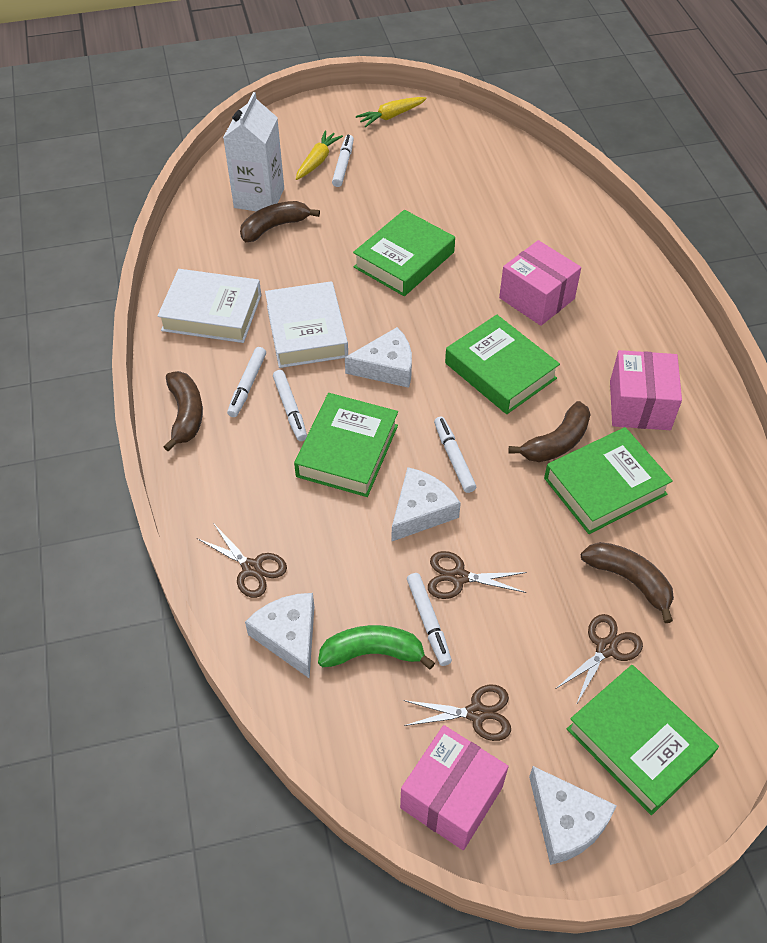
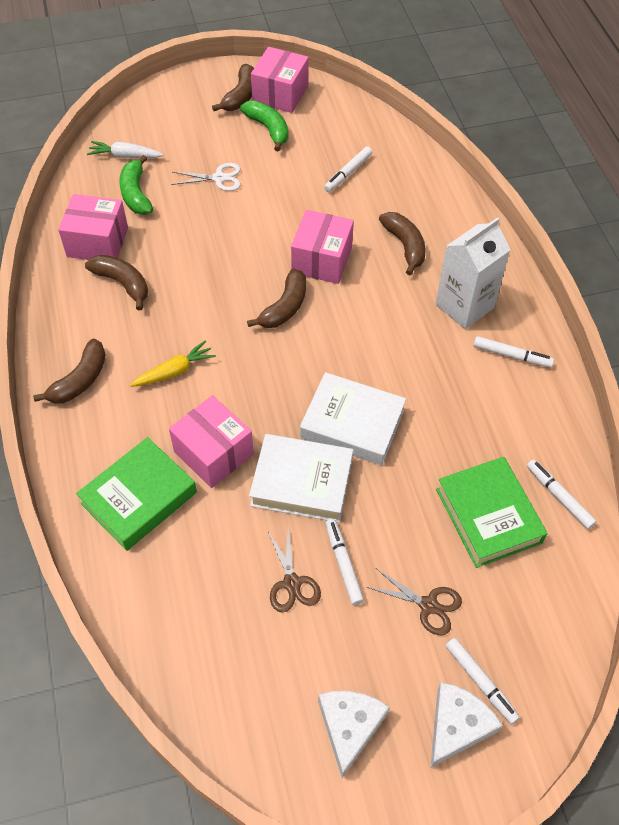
brown banana: [163,371,203,452] [240,201,320,242] [508,401,591,462] [581,542,674,623] = 4 -> [33,339,106,403] [85,255,148,310] [212,64,254,111] [247,268,306,328] [379,212,425,275] = 5
brown scissors: [197,523,287,598] [403,685,511,741] [428,551,527,599] [557,614,643,705] = 4 -> [268,527,321,612] [366,568,462,635] = 2
green banana: [318,625,435,670] = 1 -> [119,155,153,215] [240,100,289,152] = 2
green book: [294,393,398,497] [353,210,455,296] [445,315,560,414] [544,427,673,534] [567,665,719,815] = 5 -> [76,437,197,551] [436,457,548,568] = 2
pink box: [400,725,509,850] [499,240,581,326] [610,350,682,430] = 3 -> [58,194,128,260] [169,395,254,488] [251,47,309,113] [291,210,354,284] = 4
white carrot: none = 0 -> [87,141,164,158] = 1
white cheese: [245,593,314,679] [345,327,412,388] [392,467,461,541] [529,766,617,865] = 4 -> [318,691,390,778] [430,682,503,768] = 2
white scissors: none = 0 -> [171,163,241,191] = 1
yellow carrot: [296,131,343,180] [356,97,427,127] = 2 -> [130,341,216,387] = 1

